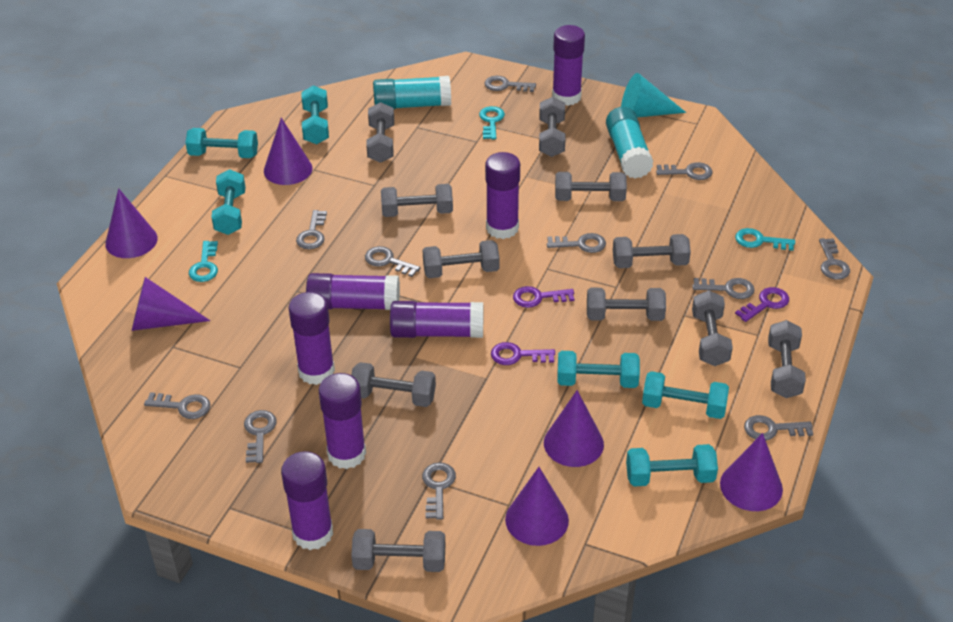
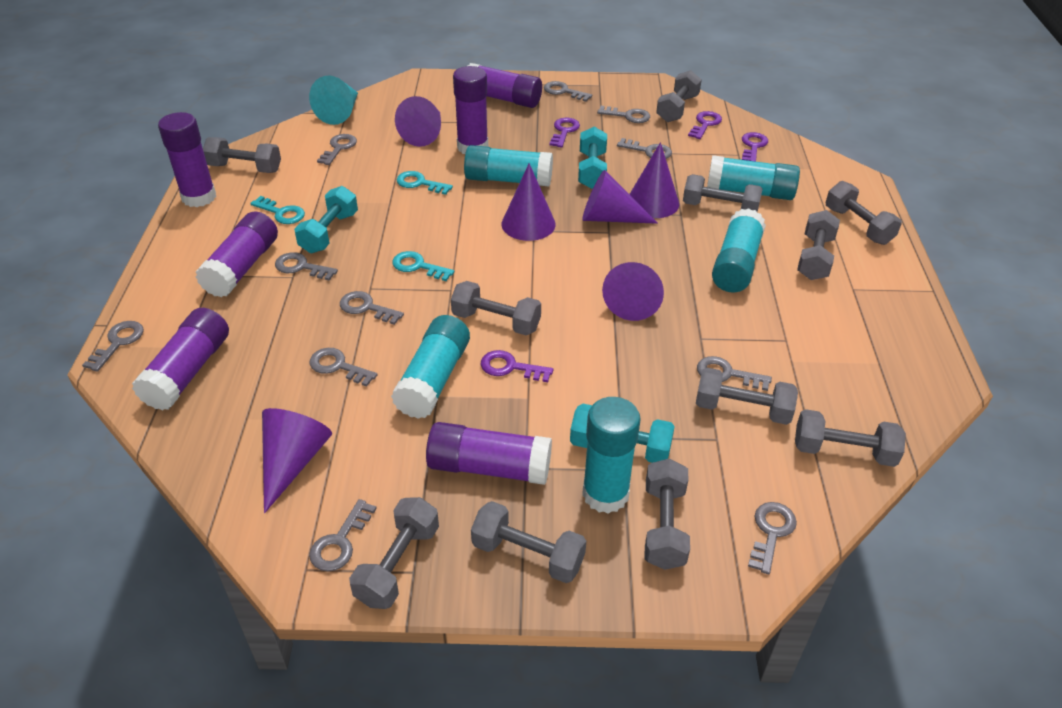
purple glue stick: [281,451,333,550] [288,292,335,385] [306,273,400,310] [318,373,366,469] [390,301,483,338] [485,152,520,239] [552,25,585,106] = 7 -> [132,308,229,411] [158,112,216,207] [195,212,278,298] [426,422,552,485] [453,66,488,154] [467,63,542,108] = 6
purple key: [491,342,555,365] [513,286,574,308] [735,287,789,322] = 3 -> [481,350,553,382] [549,118,580,148] [688,111,722,139] [742,132,768,162] = 4
turquoise dumbbell: [186,128,258,158] [211,169,245,235] [301,85,329,144] [557,351,640,388] [626,444,718,487] [642,371,729,419] = 6 -> [294,186,358,253] [570,404,675,463] [578,127,607,189] = 3
turquoise glue stick: [373,76,451,109] [606,107,653,179] = 2 -> [391,315,470,419] [464,145,553,186] [582,397,641,514] [707,155,800,200] [712,208,766,292] = 5

